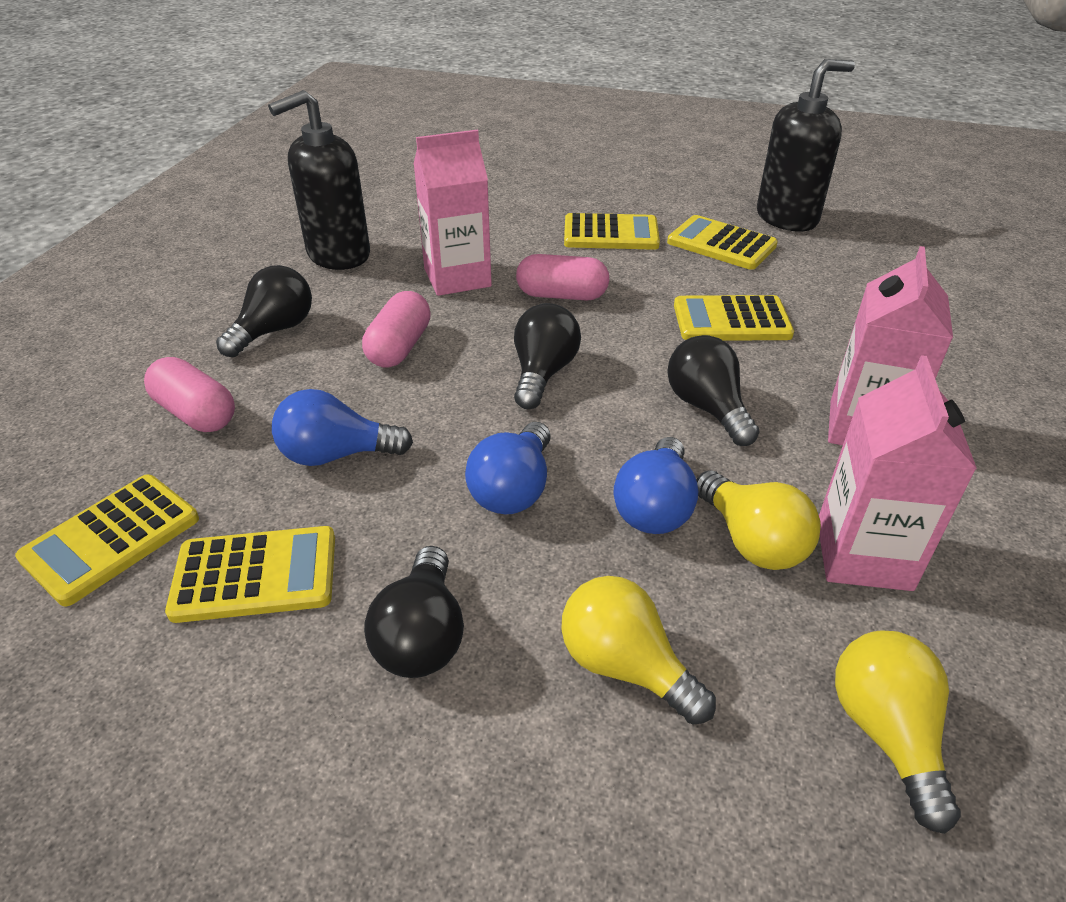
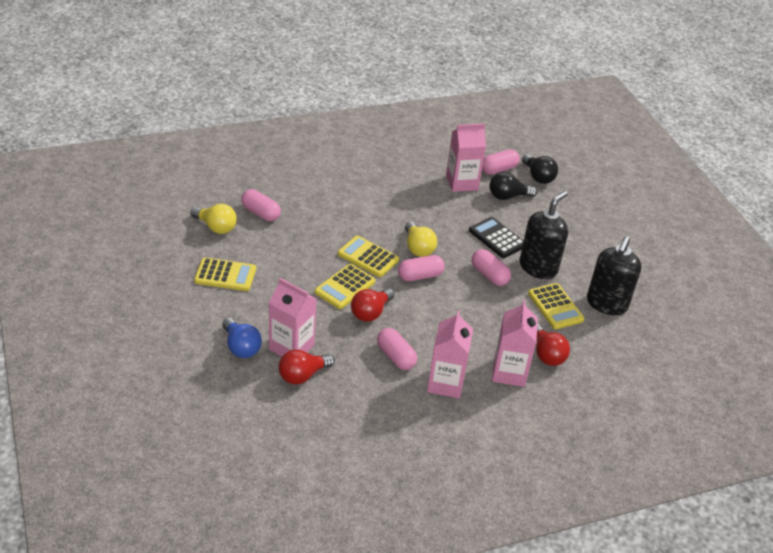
black calculator: none = 0 -> [469,217,523,258] = 1
black light bulb: [216,265,312,357] [364,546,464,678] [514,303,581,409] [667,335,760,446] = 4 -> [490,172,537,200] [522,154,558,184] = 2
blue light bulb: [272,389,413,466] [465,422,551,514] [614,437,698,534] = 3 -> [222,318,262,358] = 1
pink capsule: [144,357,235,432] [362,291,431,368] [516,254,609,301] = 3 -> [241,189,281,221] [377,328,417,370] [398,255,445,281] [472,249,511,286] [482,149,520,175] = 5
pink carton: [414,130,492,296] [819,355,977,591] [828,246,953,445] = 3 -> [269,278,317,357] [427,310,473,399] [446,124,486,192] [492,300,538,387] = 4
red light bulb: none = 0 -> [279,349,335,385] [351,288,394,322] [536,324,570,366] = 3
yellow calculator: [15,474,199,607] [165,526,335,623] [564,213,660,250] [667,215,778,270] [674,295,794,341] = 5 -> [194,258,256,291] [315,264,375,309] [338,236,399,277] [528,283,584,329] = 4
yellow light bulb: [561,576,716,725] [696,470,821,570] [835,630,961,834] = 3 -> [191,204,237,234] [405,222,437,257] = 2

